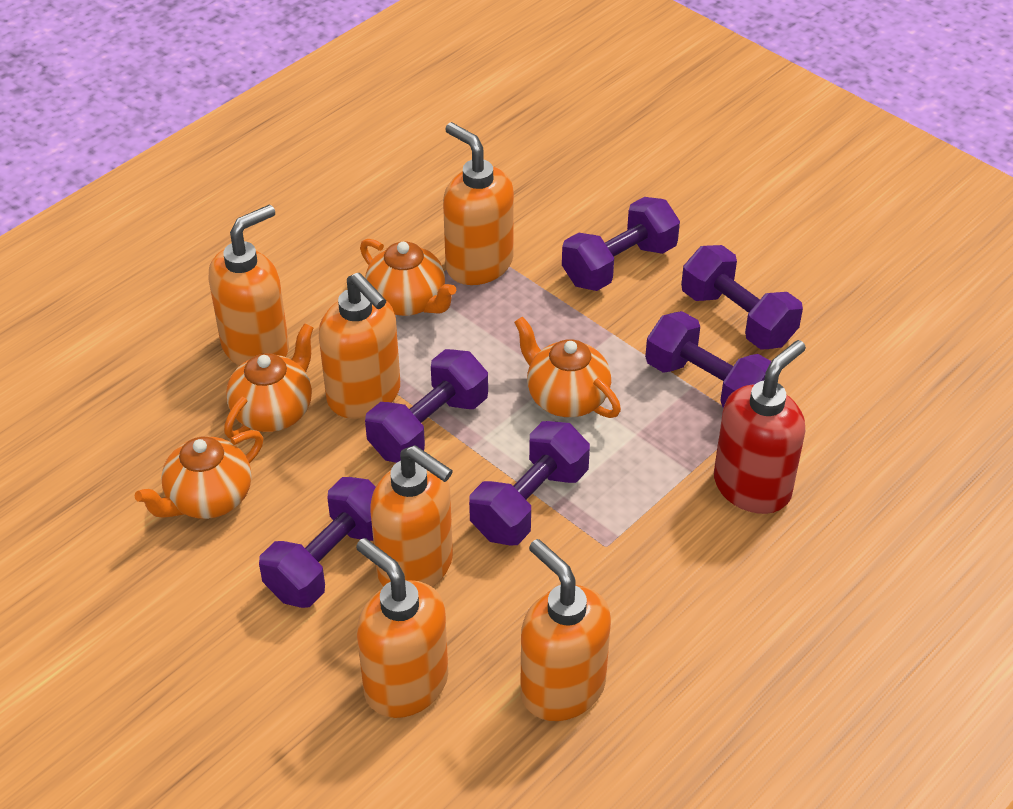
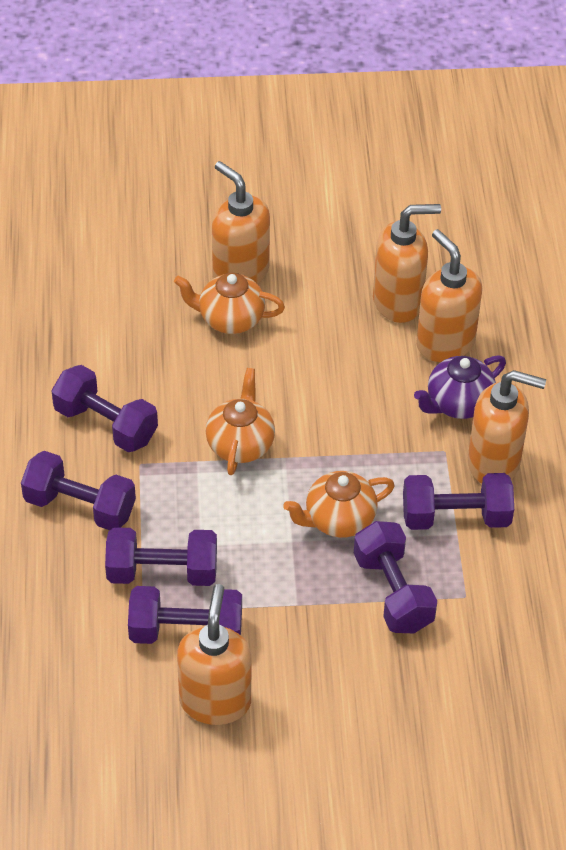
orange soap dispenser: [209,205,289,366] [319,273,400,419] [356,538,448,718] [370,445,453,587] [443,122,514,285] [520,539,611,721] = 6 -> [177,584,251,725] [212,161,270,284] [373,204,441,323] [416,229,482,362] [468,370,546,484] = 5
orange teapot: [135,430,263,519] [224,323,314,439] [360,239,456,316] [514,316,621,418] = 4 -> [174,273,285,334] [206,368,275,475] [283,471,395,538] = 3
purple teapot: none = 0 -> [414,355,506,419] = 1
red soap dispenser: [714,340,806,514] = 1 -> none = 0

